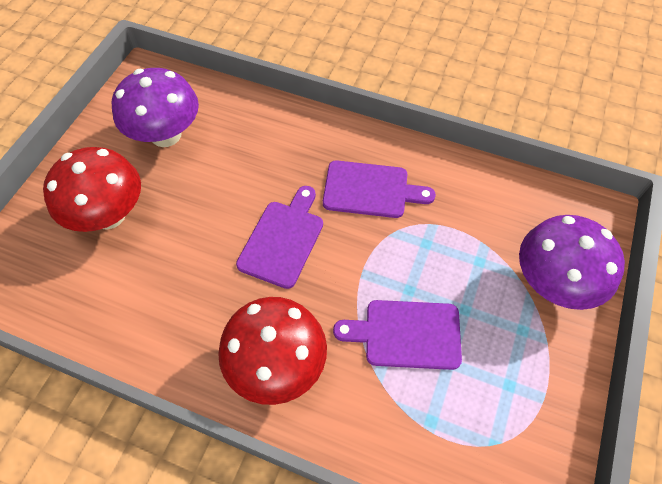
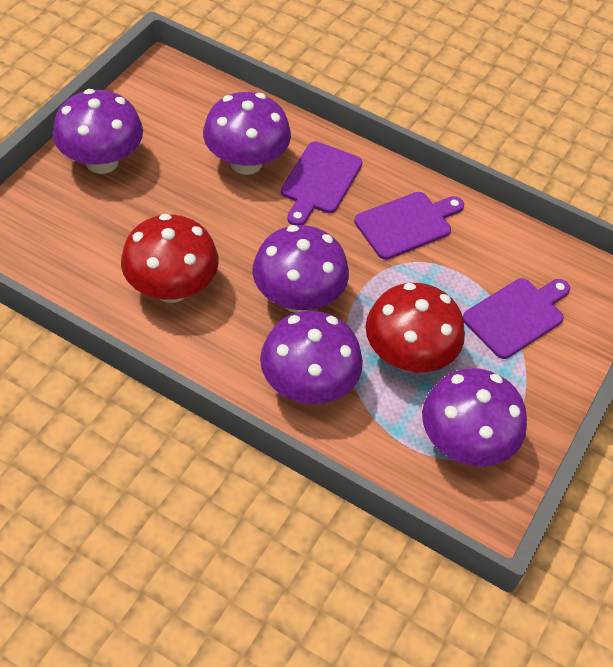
purple mushroom: [112,68,199,147] [519,215,625,310] = 2 -> [53,89,143,174] [203,92,291,175] [252,225,349,313] [260,311,363,404] [422,368,527,466] = 5

